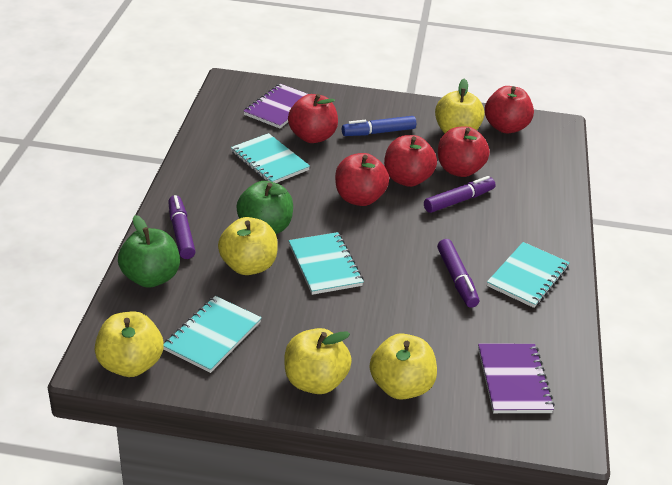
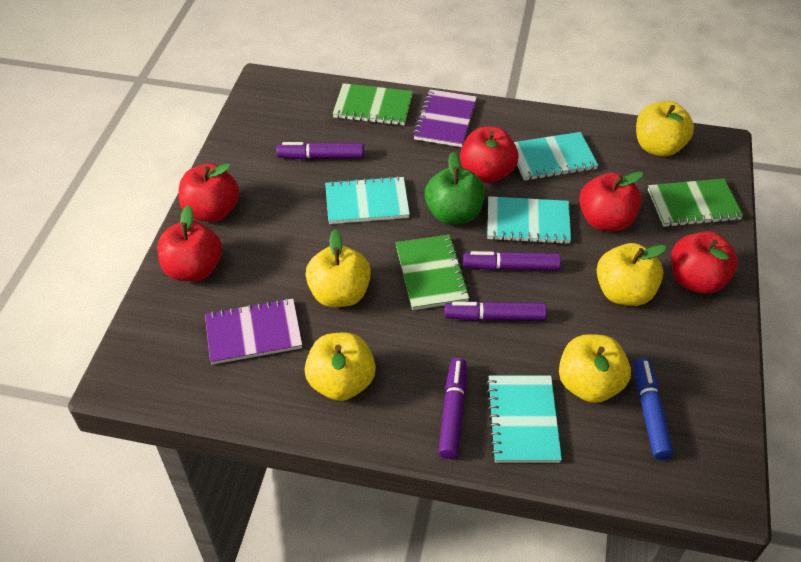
green apple: [118,215,180,288] [236,181,293,234] = 2 -> [425,152,485,225] = 1
green notebook: none = 0 -> [333,83,413,126] [396,235,470,310] [648,178,743,227] = 3
purple marker: [168,195,196,259] [424,176,496,213] [437,239,479,308] = 3 -> [276,142,364,160] [438,358,467,459] [444,301,547,321] [463,251,561,270] = 4

